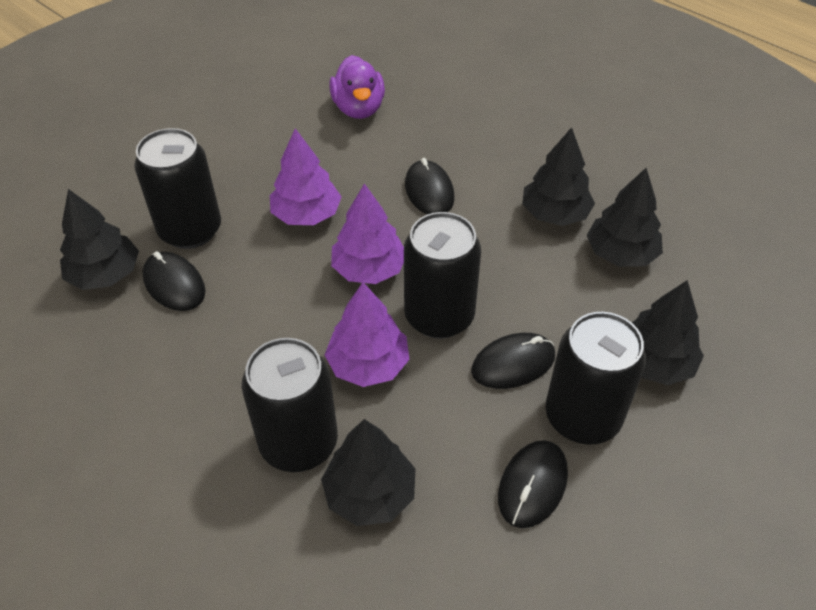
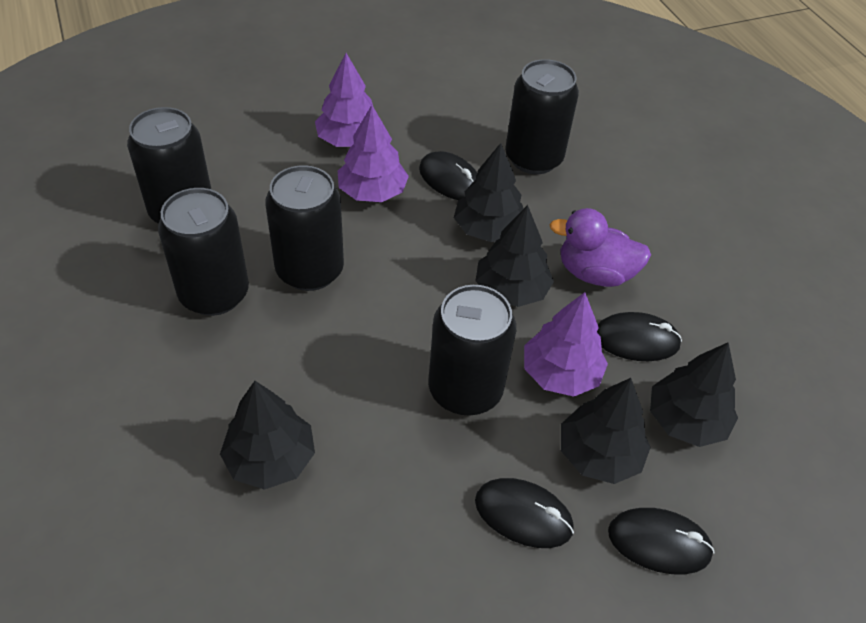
black can: [134,128,221,249] [242,338,338,472] [404,212,481,339] [546,312,646,445] = 4 -> [127,107,212,224] [158,188,249,316] [265,165,344,291] [428,285,516,416] [505,59,579,174] = 5

